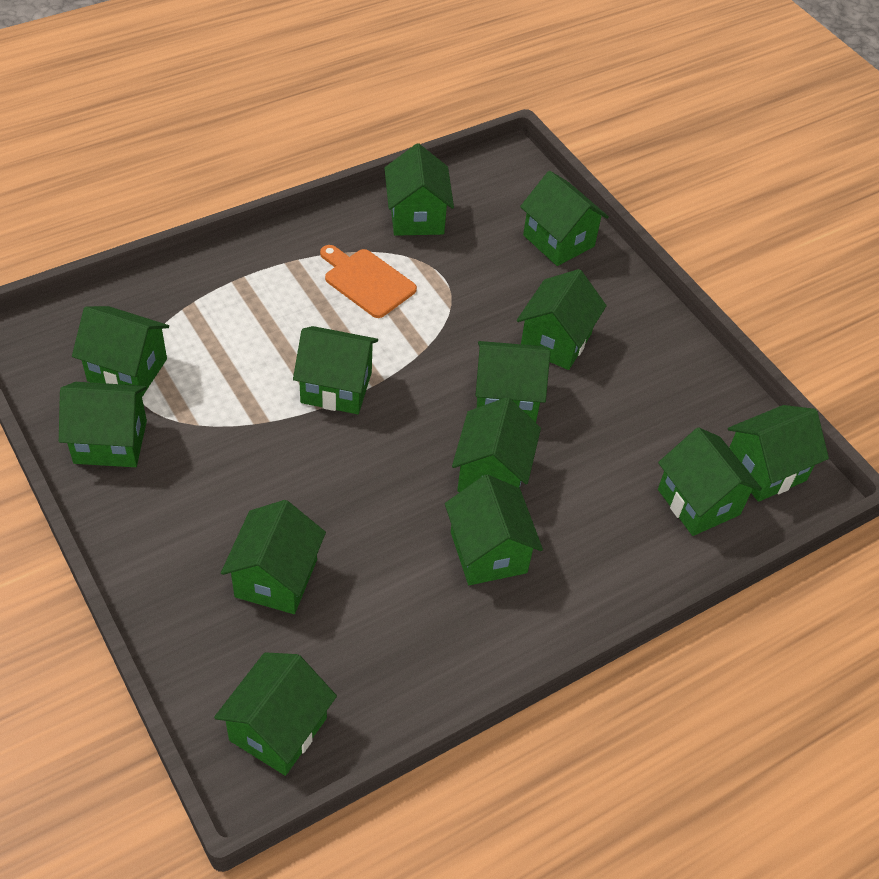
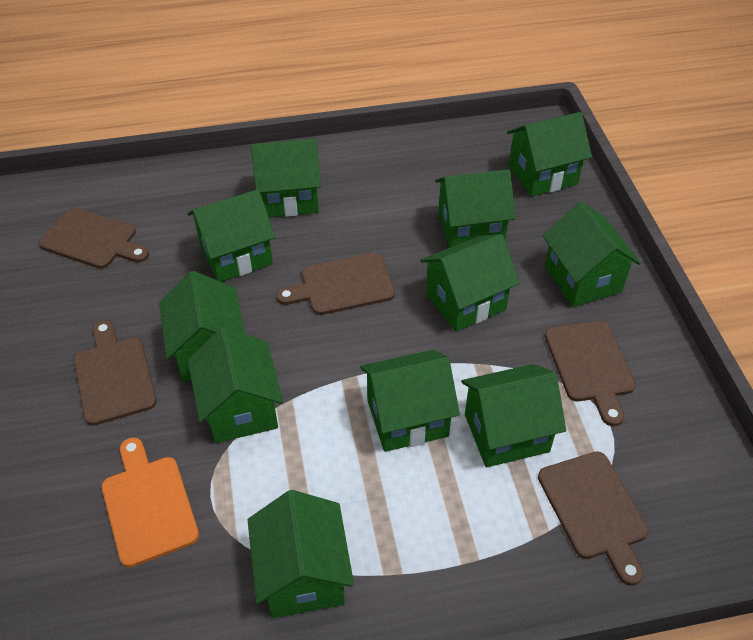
brown cutting board: none = 0 -> [39,208,149,269] [74,320,157,426] [276,253,395,315] [538,451,649,586] [545,320,636,426] = 5
green house: [59,382,147,467] [72,306,169,397] [214,652,337,776] [221,500,326,614] [293,326,378,414] [384,143,454,236] [445,474,543,585] [452,397,541,492] [475,341,550,422] [517,269,607,370] [520,171,609,266] [658,427,762,536] [728,405,829,502] = 13 -> [159,271,245,382] [188,189,275,282] [188,327,283,443] [248,490,354,618] [251,139,321,217] [360,350,460,452] [420,234,520,332] [435,169,516,248] [461,364,566,467] [507,112,592,197] [543,202,641,307] = 11

